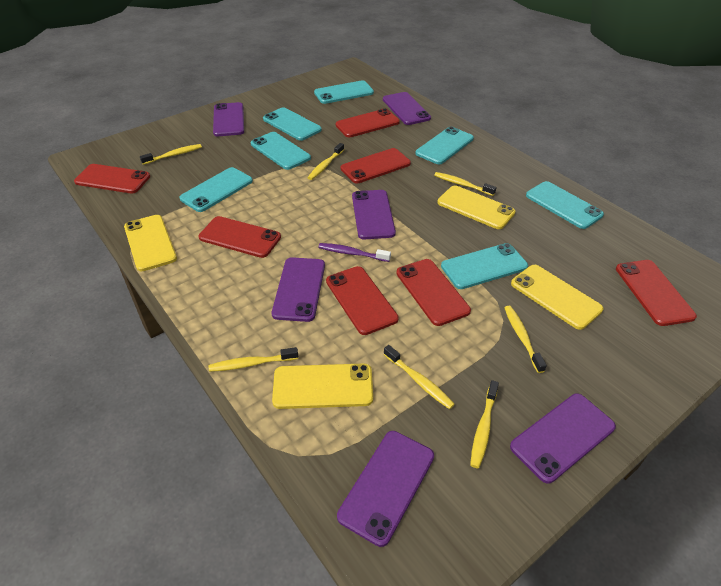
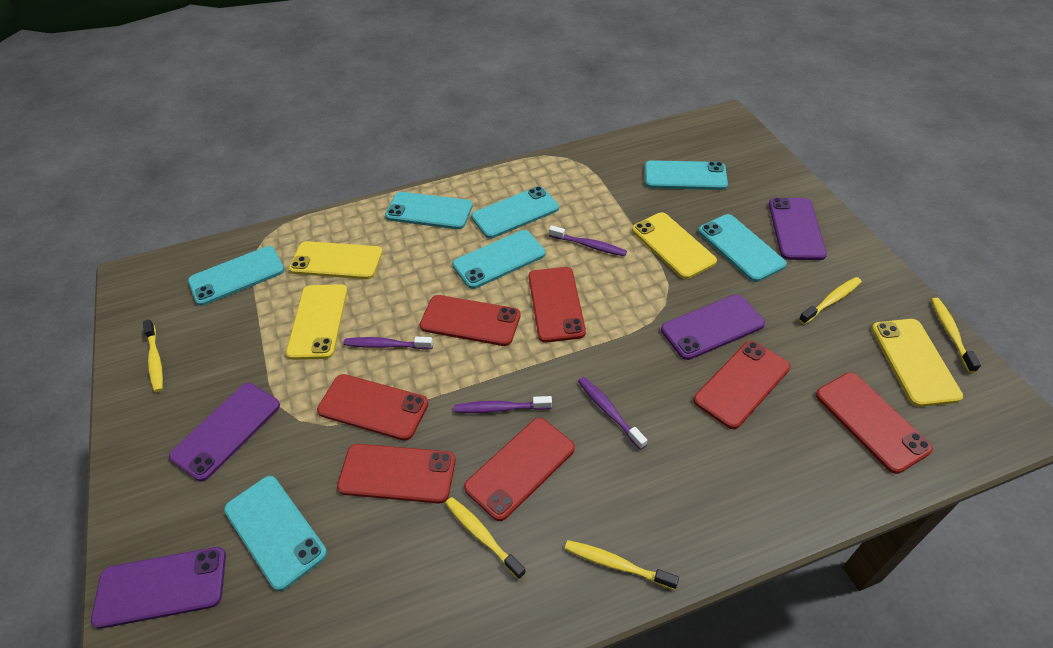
purple phone: [213,102,244,136] [272,257,325,322] [337,431,434,547] [352,190,396,240] [383,92,431,125] [510,393,616,484] = 6 -> [91,547,226,629] [169,383,280,481] [661,294,765,360] [769,198,827,260] = 4
purple toothbrush: [318,243,391,262] = 1 -> [343,337,433,350] [454,396,552,413] [549,225,627,256] [578,377,647,450] = 4
yellow toothbrush: [140,144,202,165] [209,347,298,372] [308,143,344,180] [384,345,455,409] [434,172,496,196] [470,380,499,468] [504,306,547,373] = 7 -> [143,319,163,392] [445,497,526,580] [565,540,679,590] [799,277,862,324] [931,298,981,373] = 5

